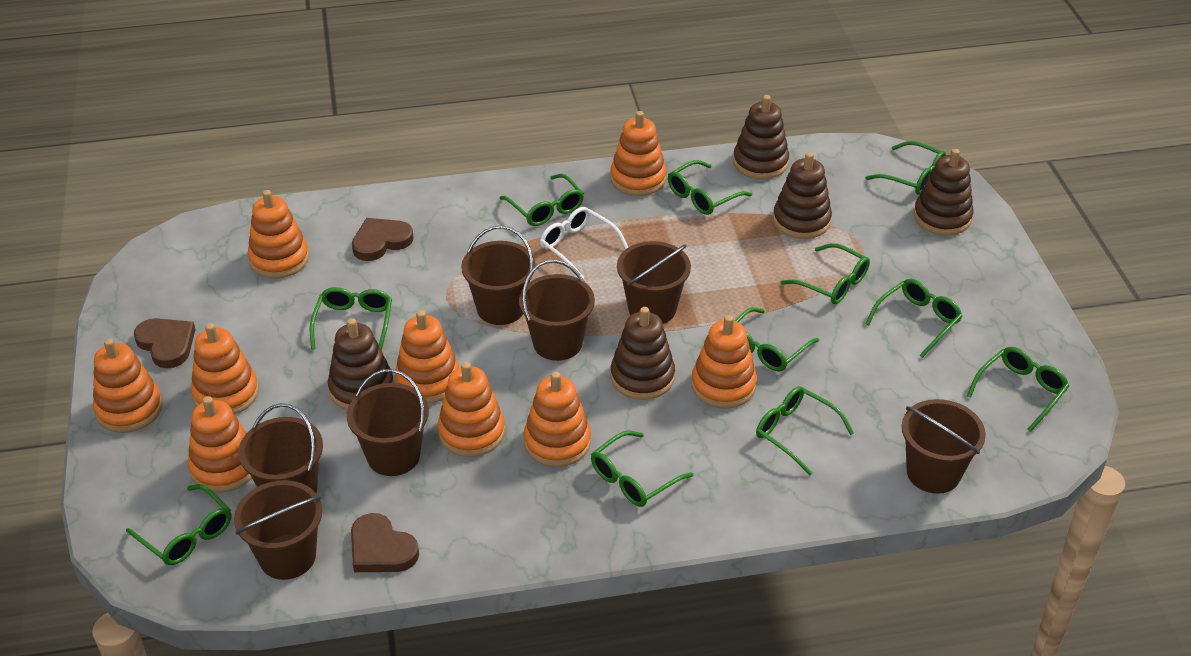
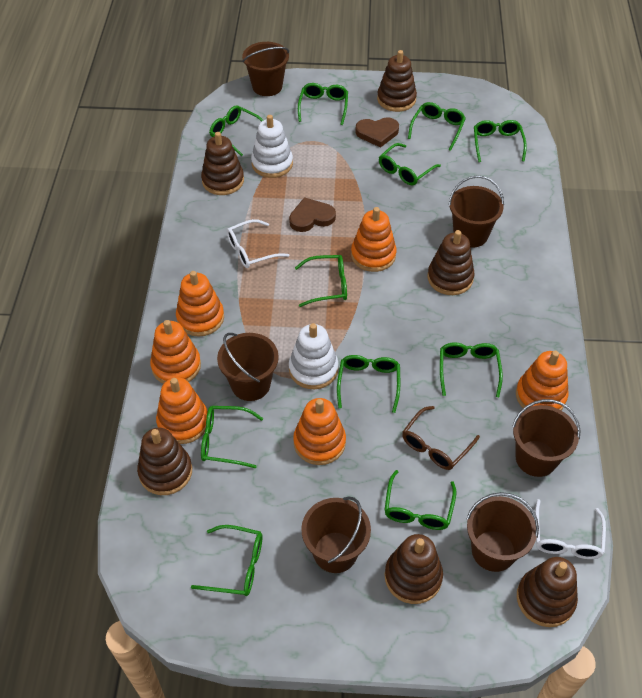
brown bucket: [234,480,322,580] [238,403,323,493] [347,369,429,476] [461,226,536,325] [519,260,595,361] [617,241,691,324] [902,399,986,494] = 7 -> [217,333,279,401] [242,42,289,96] [301,496,371,573] [448,175,504,248] [466,492,539,572] [512,399,581,477] = 6
brown glasses: none = 0 -> [402,406,480,470] = 1
brown heart: [134,318,196,368] [351,513,419,572] [352,218,414,261] = 3 -> [289,197,336,232] [355,117,399,147] = 2
brown stacking toy: [328,318,394,410] [610,307,675,400] [733,95,789,179] [773,152,832,239] [914,149,973,236] = 5 -> [137,428,192,495] [201,132,244,195] [377,50,417,112] [385,534,443,604] [428,230,475,295] [517,557,578,627] = 6
orange stacking toy: [93,338,163,433] [188,396,252,493] [191,323,259,414] [248,190,309,278] [395,310,459,403] [438,362,505,457] [524,372,591,467] [610,111,667,196] [691,315,757,409] = 9 -> [150,320,201,384] [156,377,208,444] [176,271,224,336] [293,398,346,465] [351,207,397,272] [516,351,568,410] = 6
white glasses: [540,207,628,279] = 1 -> [227,219,289,268] [535,499,606,559] = 2
white stacking toy: none = 0 -> [251,115,293,178] [289,323,338,389] = 2

